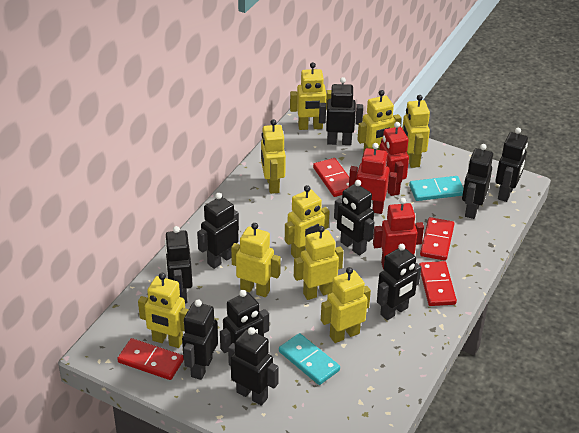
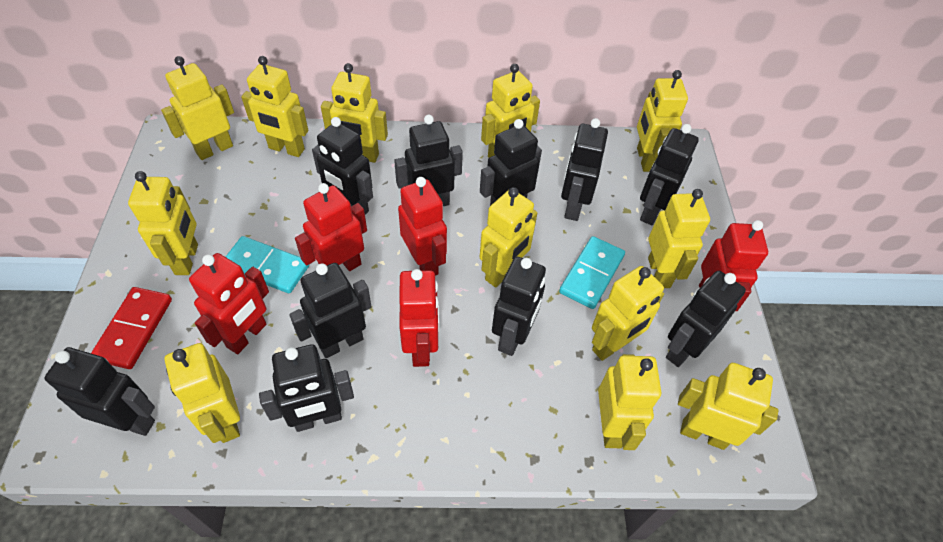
red domino: [117,338,184,380] [313,158,349,197] [419,261,457,306] [420,217,454,261] = 4 -> [91,287,172,369] = 1
red robot: [349,143,397,214] [373,198,424,269] [380,122,409,196] = 3 -> [189,253,269,354] [295,183,367,271] [398,177,447,276] [399,269,439,367] [699,220,768,311] = 5
yellow robot: [138,273,189,348] [231,223,281,297] [261,119,286,194] [285,185,330,258] [290,62,331,130] [294,226,344,300] [321,267,371,343] [357,90,401,154] [402,95,430,168] = 9 -> [128,171,198,275] [161,56,234,160] [165,343,240,443] [241,56,308,157] [321,63,388,163] [480,187,537,287] [481,64,540,158] [592,266,664,361] [598,354,661,450] [637,70,688,172] [648,189,710,288] [678,363,778,450] = 12

